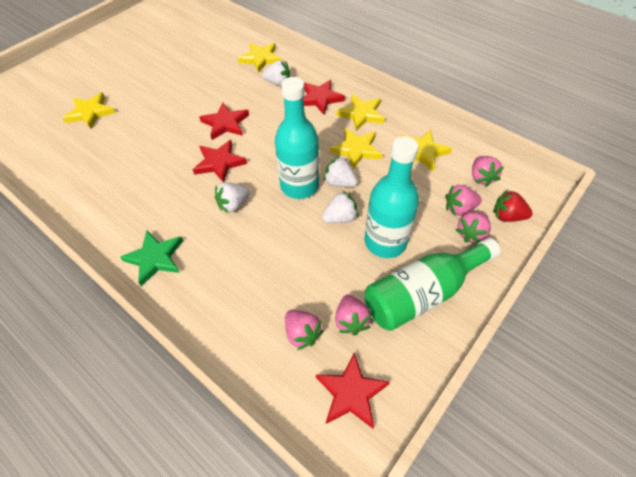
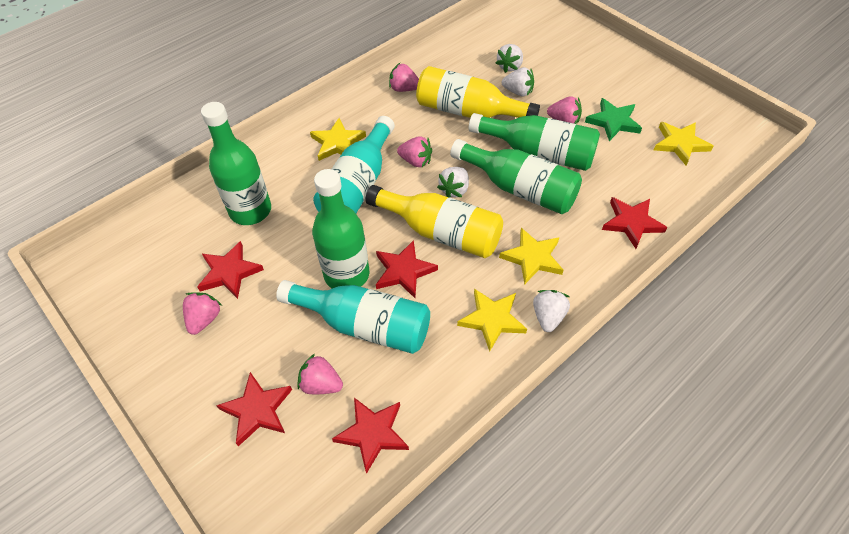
green bottle: [364,238,501,331] = 1 -> [201,102,271,225] [312,169,370,288] [450,139,582,214] [469,113,600,171] = 4
red star: [193,140,247,183] [199,102,249,140] [303,80,345,115] [316,353,390,429] = 4 -> [197,241,264,299] [216,372,292,446] [332,398,409,474] [376,240,438,298] [602,197,667,249] = 5
red strawberry: [493,190,533,222] = 1 -> none = 0
yellow bottle: none = 0 -> [365,185,503,258] [416,66,540,118] = 2
yellow star: [63,92,115,129] [238,43,282,73] [330,128,382,169] [336,94,385,131] [401,130,452,172] = 5 -> [310,118,366,161] [457,289,527,352] [499,228,564,284] [654,122,713,165] = 4

